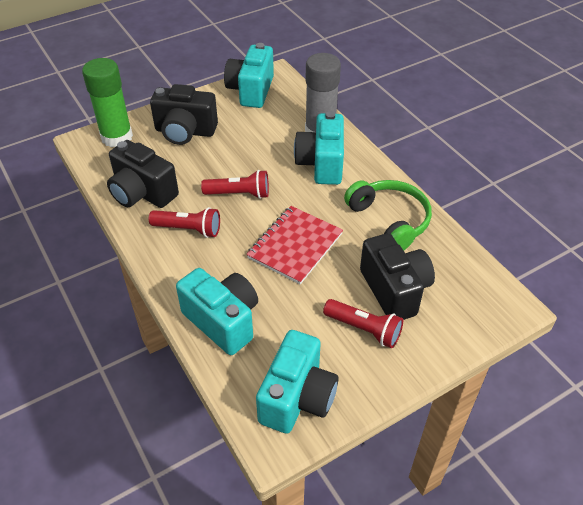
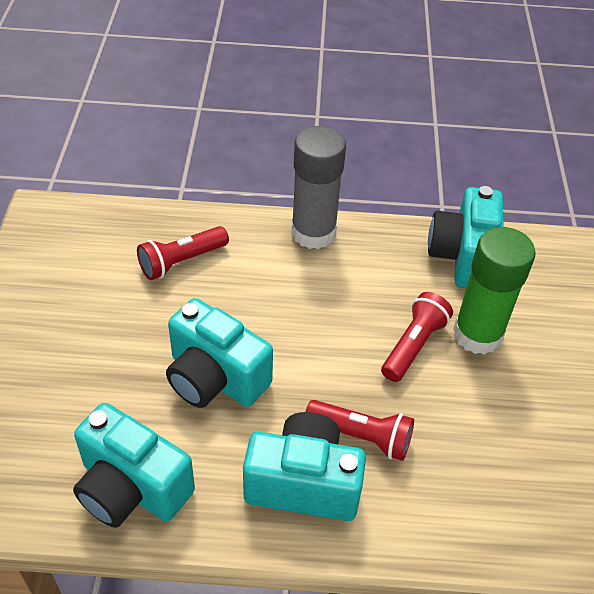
black camera: [107,140,179,208] [150,84,218,145] [360,233,435,320] = 3 -> none = 0
green headphones: [344,180,432,251] = 1 -> none = 0
red notebook: [246,206,343,284] = 1 -> none = 0

